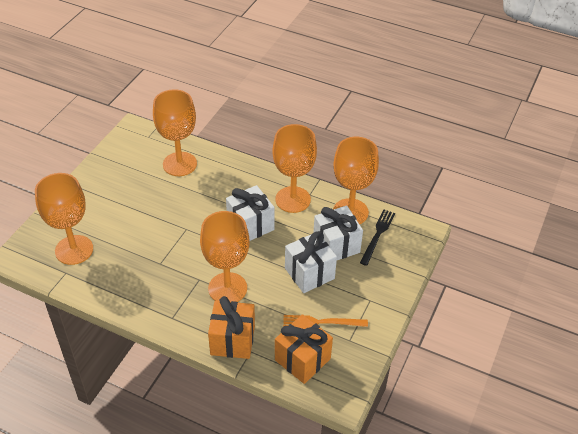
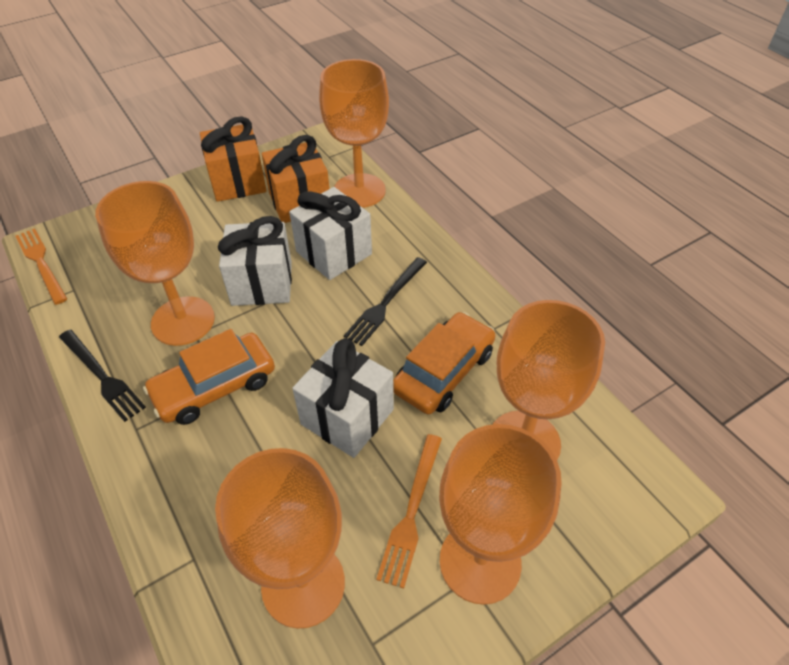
black fork: [360,209,395,266] = 1 -> [59,330,146,422] [344,257,427,346] = 2
orange car: none = 0 -> [143,329,275,425] [393,312,495,414] = 2
orange fork: [283,315,368,327] = 1 -> [16,228,67,305] [376,434,442,589] = 2

